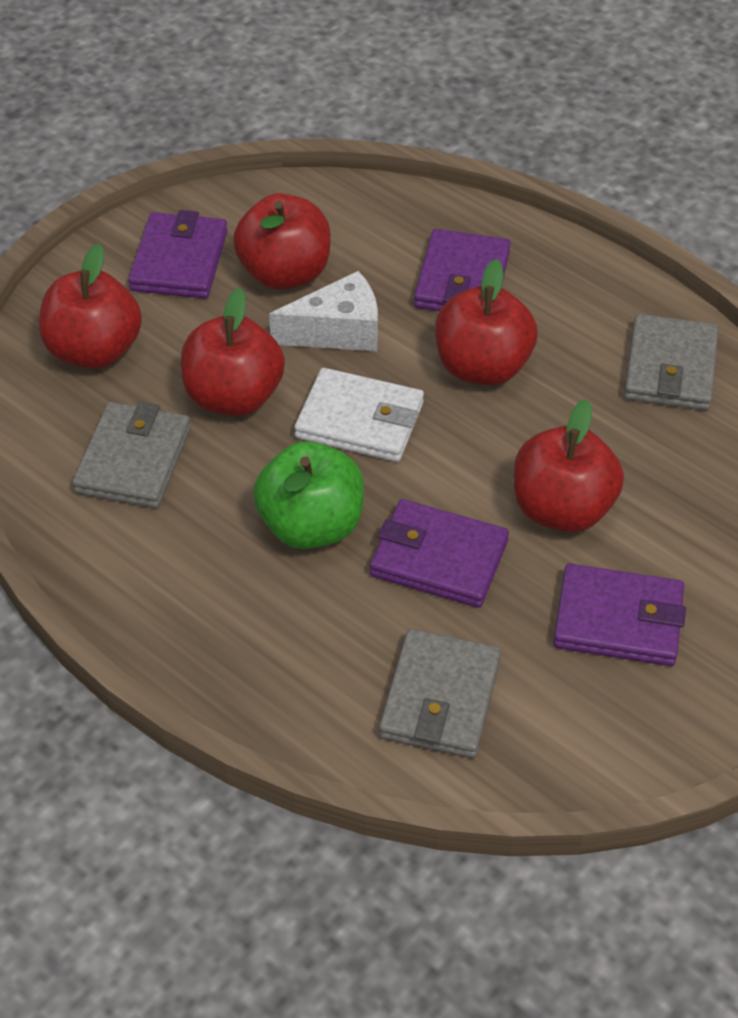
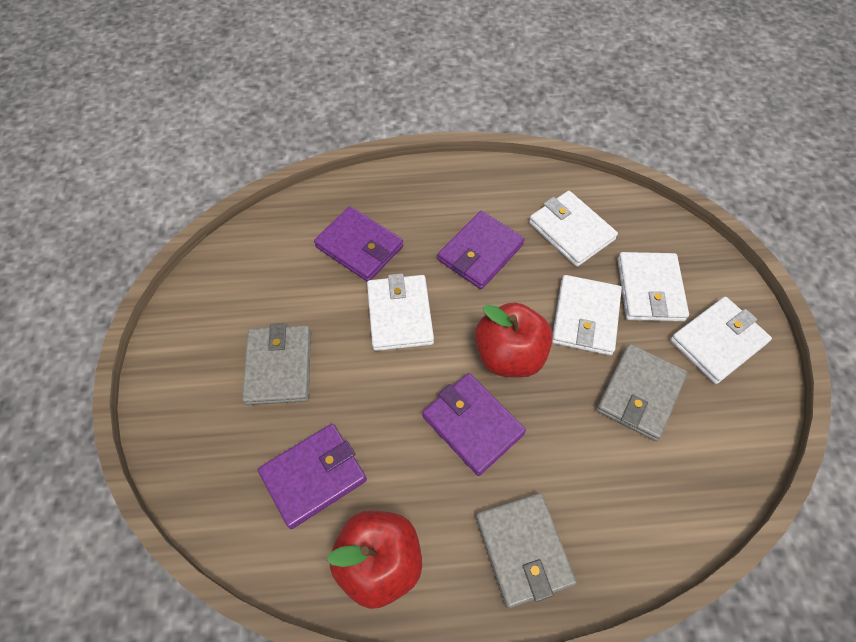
green apple: [253,441,364,549] = 1 -> none = 0
red apple: [39,243,142,369] [181,288,285,416] [233,193,331,290] [435,259,538,385] [514,399,624,532] = 5 -> [327,510,422,609] [475,302,553,378] = 2
white cheese: [269,271,378,351] = 1 -> none = 0
white wallet: [294,368,424,462] = 1 -> [367,273,434,351] [529,191,618,267] [552,275,622,356] [618,252,689,322] [670,297,772,384] = 5

